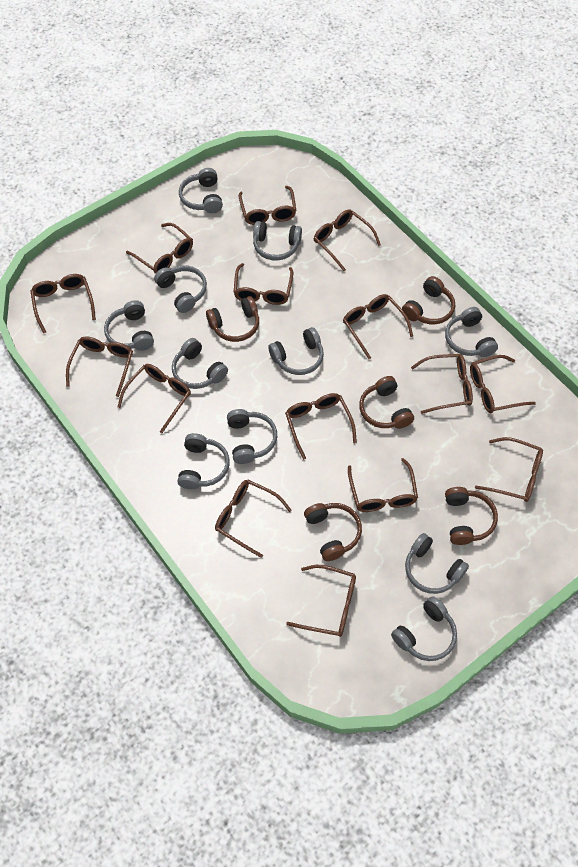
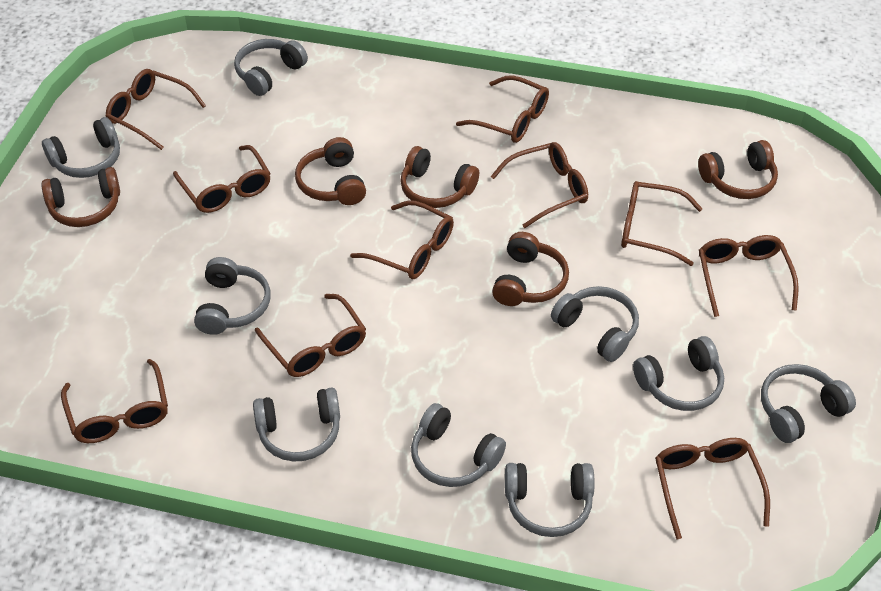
brown glasses: [30,274,96,333] [66,336,133,397] [118,364,191,433] [126,223,193,274] [215,480,292,558] [234,263,293,305] [238,186,296,225] [285,393,357,460] [286,565,356,637] [314,209,381,271] [343,294,413,359] [348,458,418,512] [411,354,473,414] [470,355,536,413] [475,437,543,502] = 15 -> [61,359,168,443] [106,69,206,150] [173,145,271,213] [255,294,366,377] [350,200,454,279] [456,75,549,143] [490,142,588,228] [621,181,703,266] [655,438,770,539] [699,235,799,317] = 10
grey headphones: [104,300,154,351] [154,265,207,313] [172,338,228,389] [177,433,230,489] [179,168,223,213] [227,409,277,464] [253,221,302,261] [268,327,324,375] [391,596,457,661] [405,533,469,594] [445,307,498,357] = 11 -> [42,117,120,178] [194,257,271,335] [234,39,308,96] [253,388,340,461] [411,403,506,487] [505,463,594,537] [551,286,639,362] [633,336,724,411] [761,364,856,443] = 9

